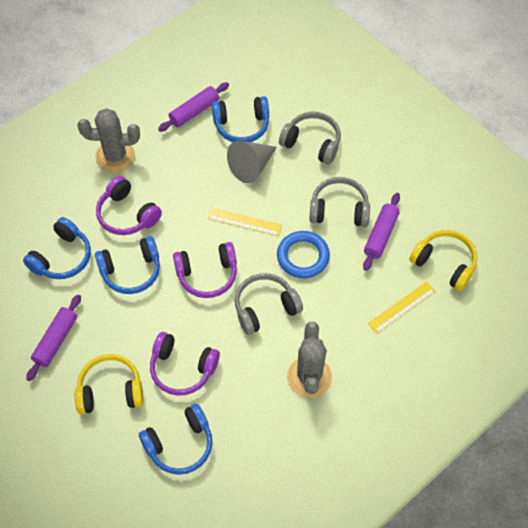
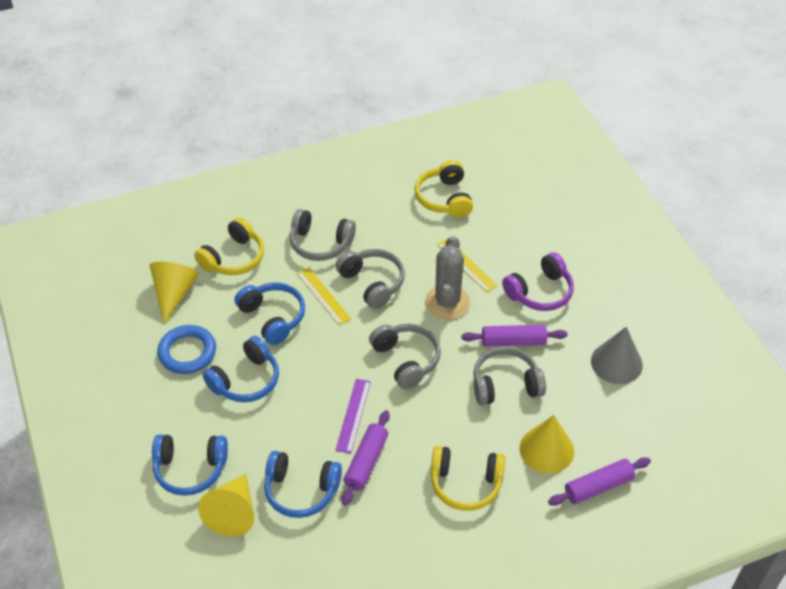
grey cactus: [78,108,140,172] [287,322,332,398] = 2 -> [425,236,470,319] = 1
grey headphones: [235,273,303,335] [279,112,341,164] [309,177,370,227] = 3 -> [290,209,356,261] [336,249,405,309] [369,324,441,389] [473,347,546,405] = 4
purple headphones: [96,176,162,235] [150,332,220,396] [173,242,237,298] = 3 -> [502,252,574,311] = 1
purple ruler: none = 0 -> [335,379,371,454] = 1
yellow cone: none = 0 -> [150,262,199,324] [198,474,254,537] [519,415,574,474] = 3
yellow headphones: [75,354,144,414] [409,230,478,291] = 2 -> [194,217,264,275] [415,160,473,218] [431,446,506,511] = 3

